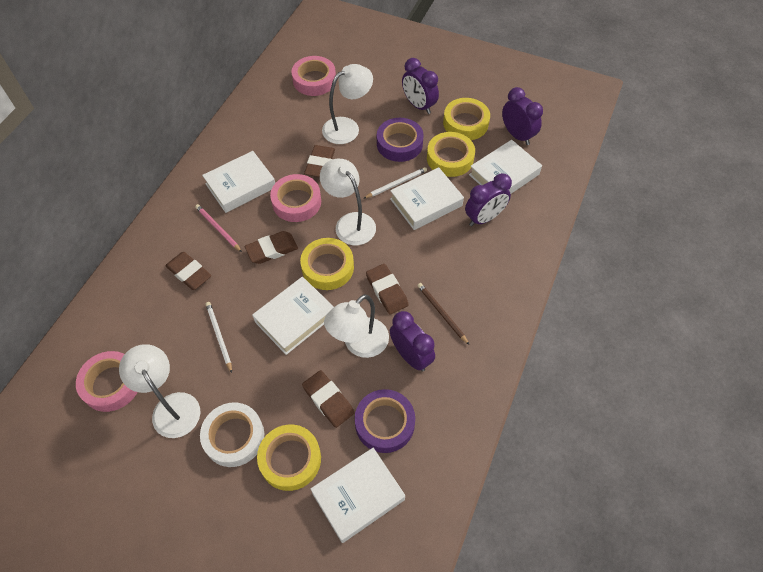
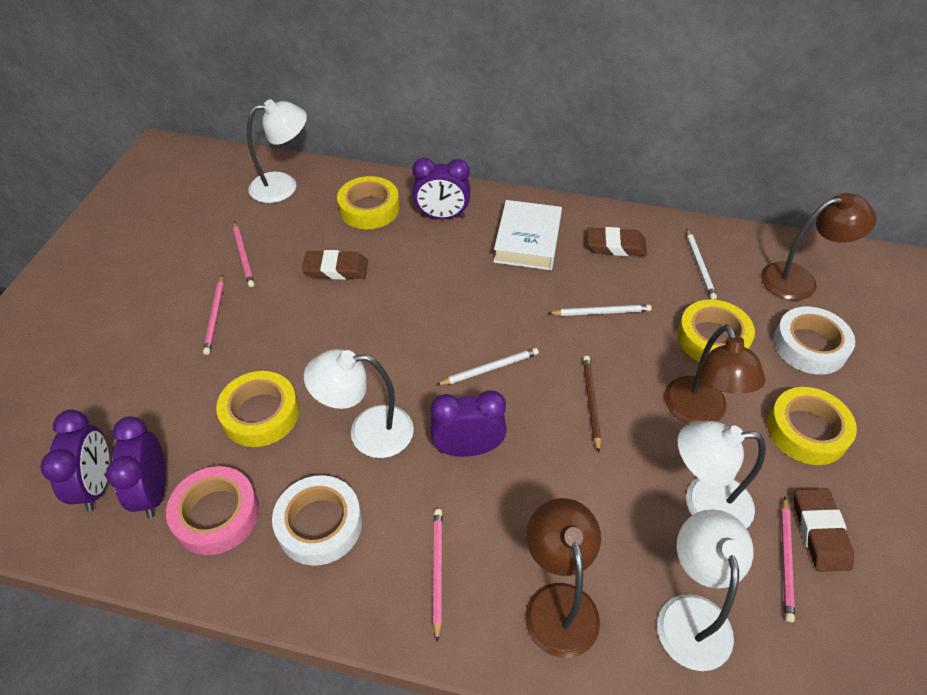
brown eraser: [165,252,211,290] [245,231,298,264] [302,370,355,428] [304,145,335,177] [366,264,409,315] = 5 -> [302,250,368,280] [587,227,647,256] [794,488,854,572] = 3
brown lamp: none = 0 -> [525,498,601,658] [664,325,766,424] [761,193,876,301] = 3
pink pencil: [195,204,242,252] = 1 -> [203,275,224,355] [233,222,255,287] [433,509,442,642] [781,497,795,622] = 4
pink tape: [76,351,138,412] [270,174,321,222] [291,56,336,96] = 3 -> [166,466,259,555] = 1
purple tape: [355,389,415,453] [377,118,424,162] = 2 -> none = 0
white book: [202,151,275,213] [252,277,334,355] [311,448,405,543] [390,167,464,230] [469,140,542,194] = 5 -> [493,200,562,270] = 1
white pencil: [205,302,232,373] [363,167,427,199] = 2 -> [436,348,539,385] [548,305,652,316] [686,229,717,300] = 3
white tape: [200,402,264,467] = 1 -> [272,475,362,566] [773,307,855,375] = 2

